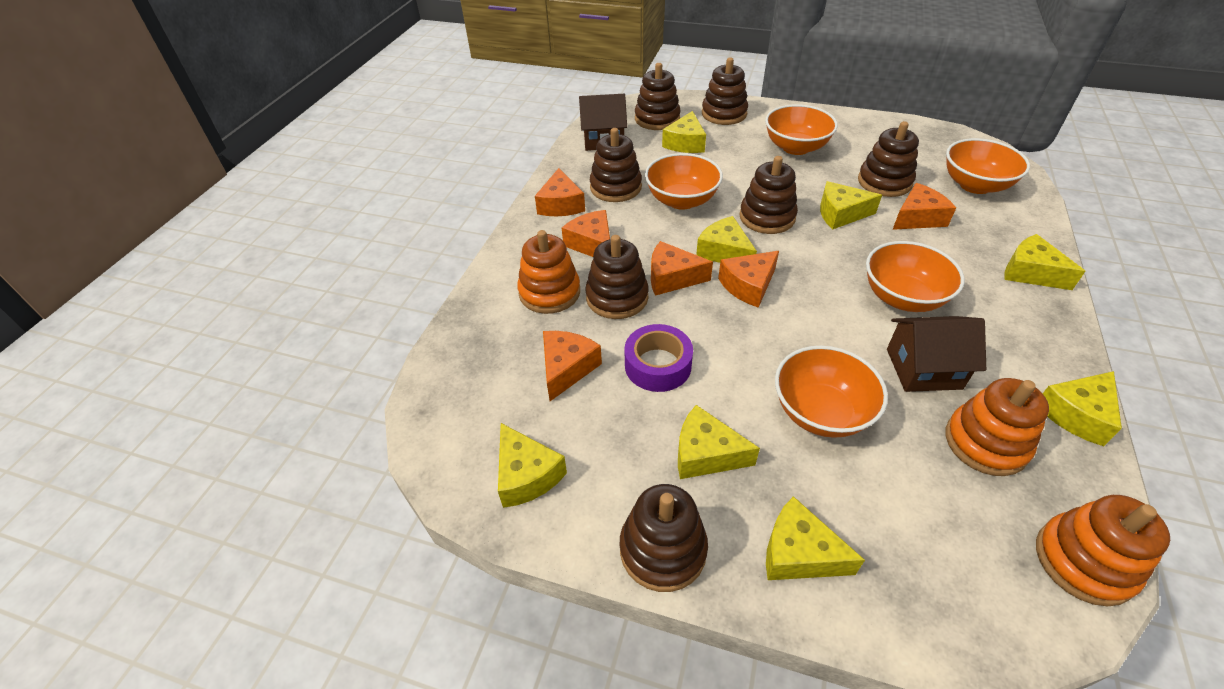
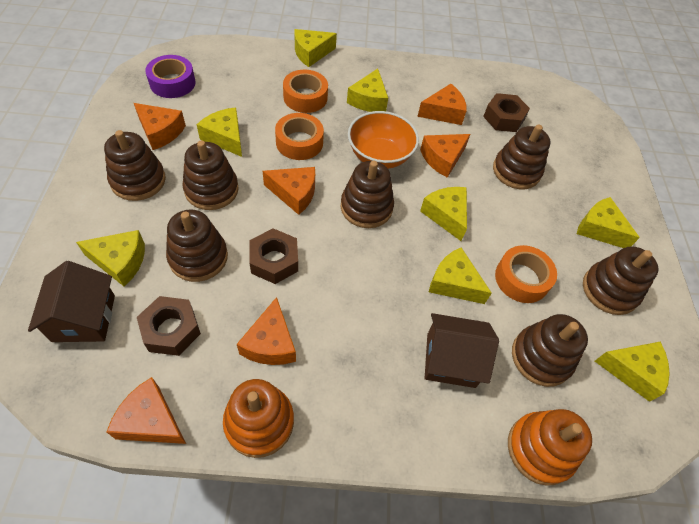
brown nut: none = 0 -> [137,296,201,356] [249,228,298,284] [483,93,530,132] = 3
orange bowl: [645,153,723,210] [765,104,838,155] [775,346,888,438] [866,241,965,312] [946,138,1030,194] = 5 -> [348,111,419,169] = 1
orange stacking toy: [517,230,580,314] [946,378,1049,476] [1036,495,1170,606] = 3 -> [223,379,294,458] [508,409,592,486] = 2
orange tape: none = 0 -> [275,113,324,160] [283,70,328,113] [495,245,557,303] = 3

